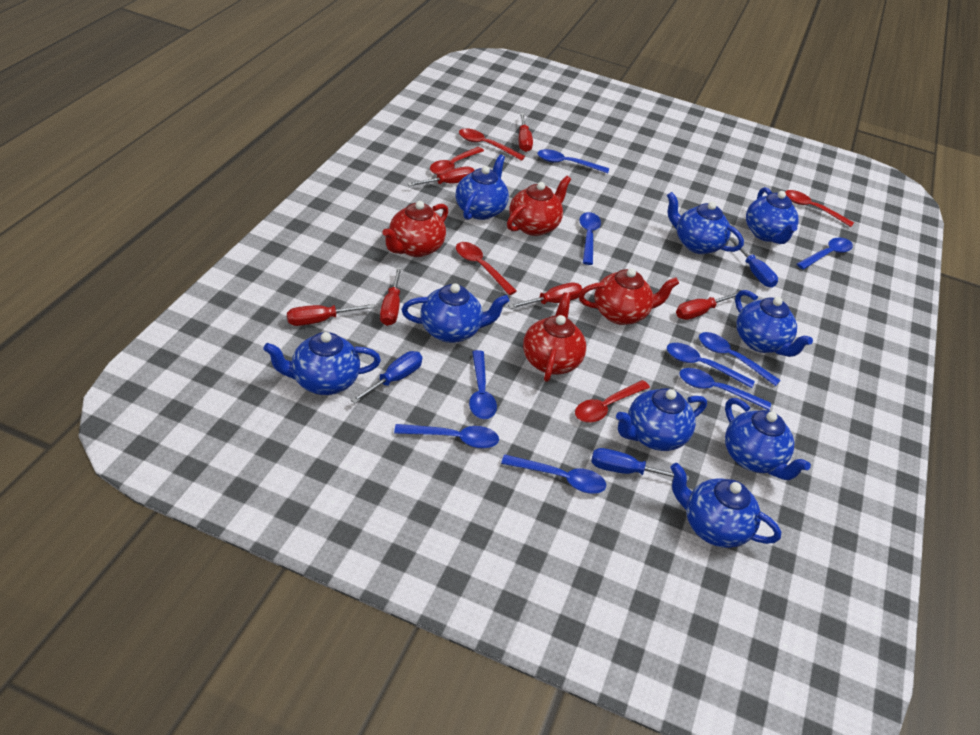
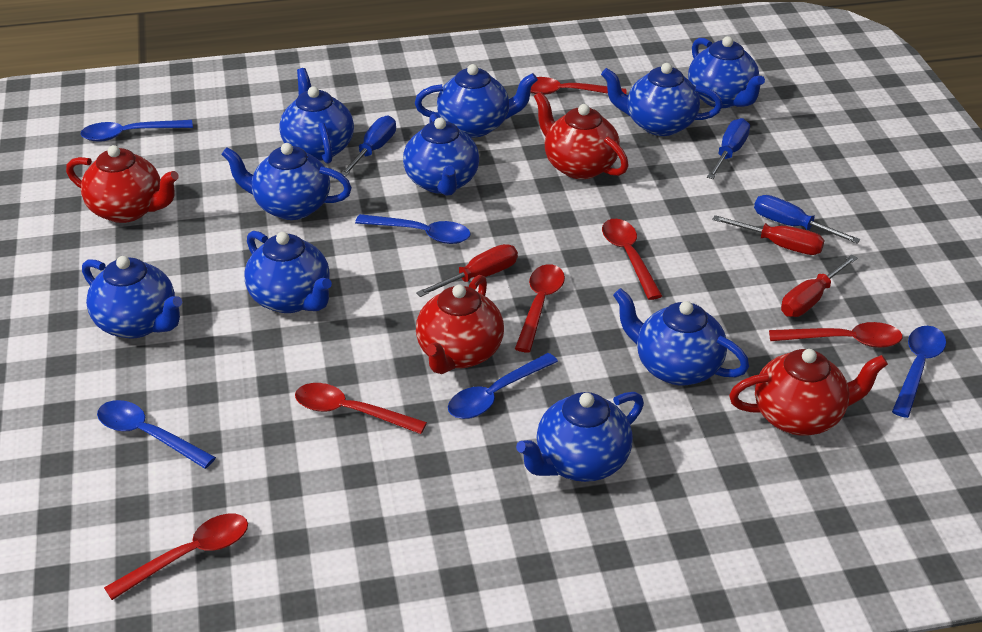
blue spoon: [394,424,499,448] [469,350,497,419] [501,454,606,494] [537,149,609,173] [579,212,601,265] [667,343,755,388] [680,368,771,410] [699,332,781,386] [797,237,853,269] = 9 -> [80,120,193,142] [97,400,216,469] [355,214,471,244] [448,353,558,419] [892,326,946,418] = 5
blue teapot: [263,332,381,395] [402,283,509,343] [455,155,509,220] [616,388,707,451] [667,192,744,254] [670,463,781,548] [725,398,811,480] [735,290,813,357] [746,187,799,244] = 9 -> [82,256,182,339] [221,143,352,220] [244,231,332,313] [279,68,354,164] [403,114,479,196] [415,64,538,137] [516,392,644,482] [601,63,723,136] [613,288,749,385] [688,36,765,108] = 10
red screwdriver: [287,304,375,326] [380,267,402,326] [407,167,474,186] [508,283,582,309] [519,113,533,152] [676,292,738,320] = 6 -> [416,244,518,297] [712,215,825,255] [781,255,857,317] = 3
red spoon: [430,147,484,175] [456,242,517,295] [459,128,525,161] [575,380,650,423] [785,190,854,227] = 5 -> [104,514,248,600] [295,383,427,434] [515,264,565,352] [530,77,626,95] [602,219,662,300] [769,322,903,348] = 6

